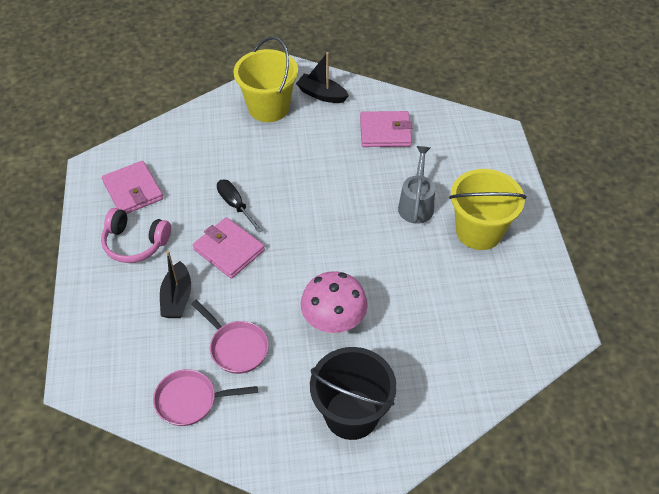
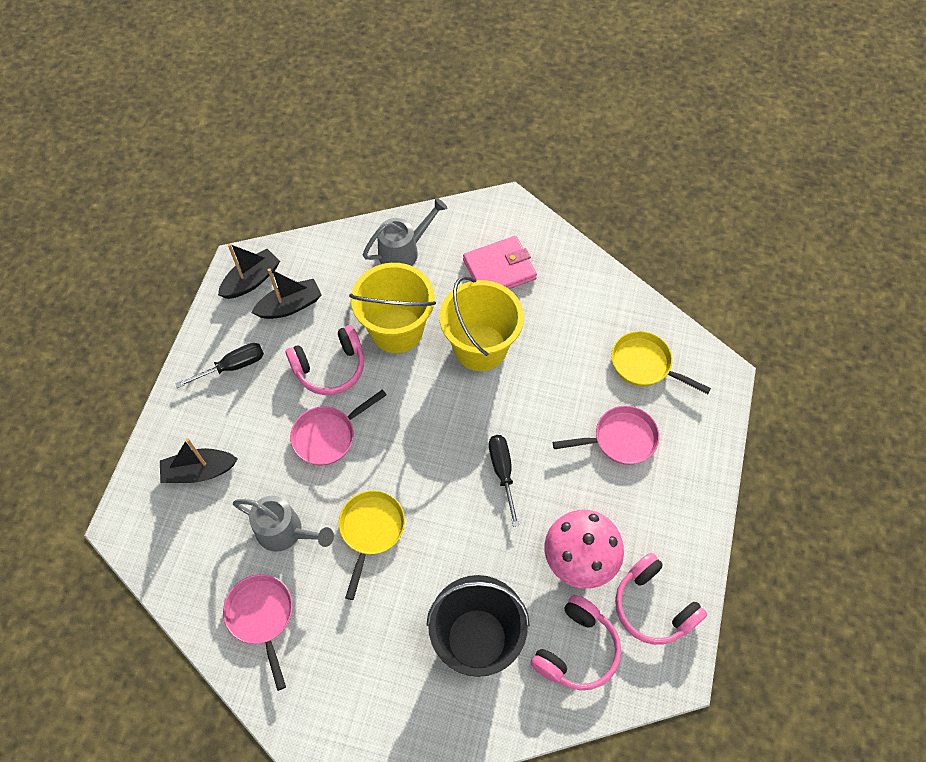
black boat: [160,251,191,318] [296,52,349,103] = 2 -> [160,438,238,483] [218,244,280,299] [252,268,322,319] = 3
black screwdriver: [217,180,263,233] = 1 -> [175,343,264,388] [489,435,519,527] = 2
grey watering can: [398,146,435,224] = 1 -> [233,496,334,552] [363,198,448,266] = 2
pink headphones: [101,208,171,263] = 1 -> [286,325,364,395] [531,595,621,690] [615,553,708,645] = 3
pink pan: [153,369,258,426] [191,300,269,374] = 2 -> [223,574,293,691] [290,389,387,465] [553,406,659,465] = 3
pink wallet: [102,161,163,214] [193,217,265,279] [360,111,412,147] = 3 -> [463,236,537,289] = 1
yellow pan: none = 0 -> [339,490,405,600] [611,331,711,394] = 2

